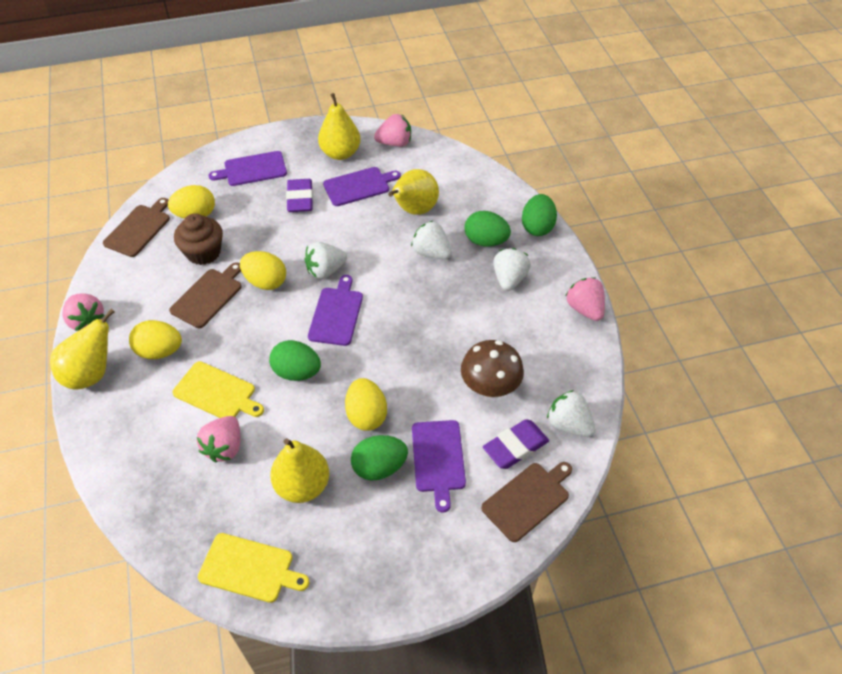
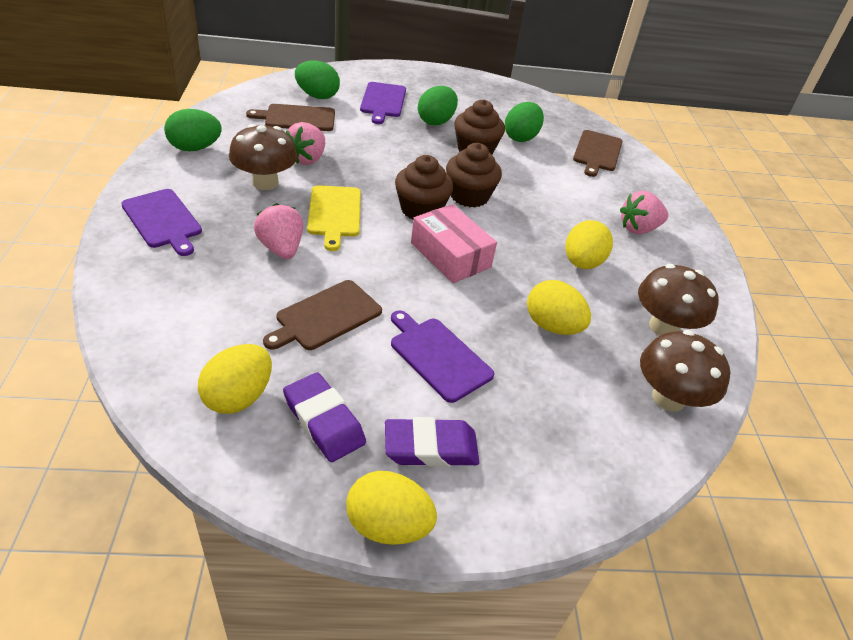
brown cupcake: [174,214,223,265] = 1 -> [395,155,453,219] [446,143,502,207] [454,100,505,155] = 3
brown mushroom: [461,340,524,397] = 1 -> [229,124,297,190] [638,264,719,336] [640,330,730,412] = 3
pink box: none = 0 -> [411,204,497,283] = 1
pink strawberry: [63,293,104,331] [197,416,240,462] [374,114,411,147] [566,277,605,321] = 4 -> [254,203,303,259] [286,122,325,165] [620,191,668,234] = 3
purple cutting board: [209,151,287,186] [308,275,363,346] [323,167,401,206] [412,420,466,513] = 4 -> [121,189,202,256] [360,82,406,124] [391,310,494,403] = 3
white strawberry: [305,242,347,279] [411,221,452,259] [493,248,531,291] [547,390,595,437] = 4 -> none = 0
yellow cutting board: [172,361,264,418] [198,533,309,603] = 2 -> [307,185,361,251] = 1
yellow pear: [50,309,115,390] [270,438,329,503] [318,93,361,160] [388,169,439,215] = 4 -> none = 0

